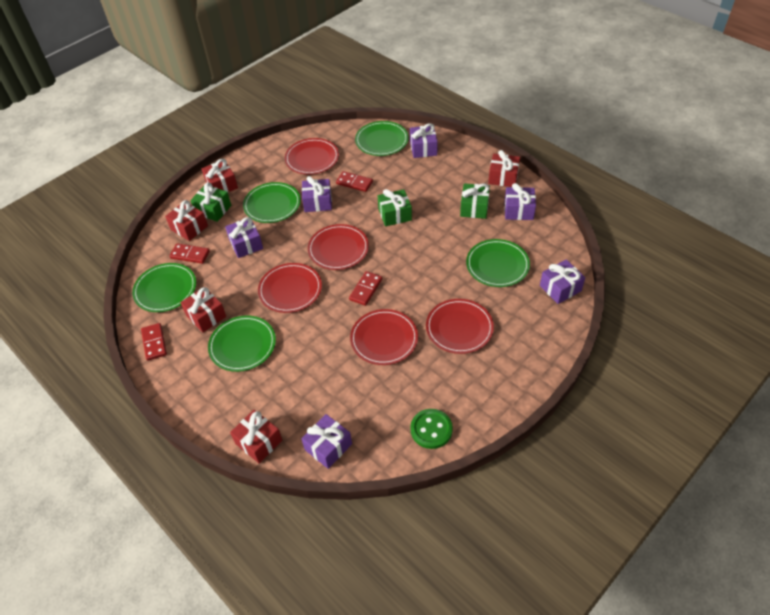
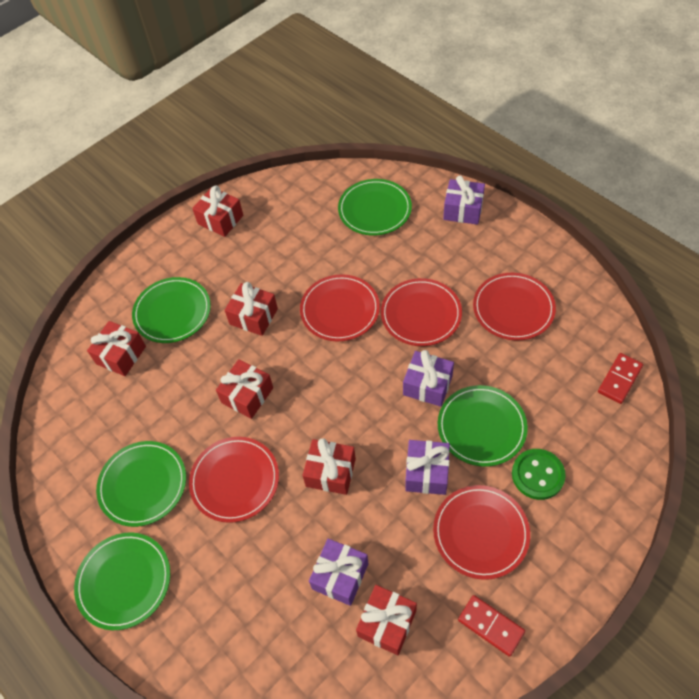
green gift: [190,182,231,222] [378,189,412,226] [460,183,490,219] = 3 -> none = 0
purple gift: [225,217,263,258] [301,414,352,469] [302,176,332,212] [410,123,438,158] [504,183,536,220] [540,259,585,304] = 6 -> [309,538,369,606] [403,350,454,407] [405,440,450,495] [443,176,485,225] = 4
red domino: [141,323,167,361] [169,243,210,264] [336,171,373,192] [349,271,382,306] = 4 -> [458,595,525,657] [598,353,643,404] = 2
red gift: [165,200,208,241] [180,287,226,333] [202,159,238,192] [230,410,282,464] [488,150,520,187] = 5 -> [87,321,146,376] [192,185,243,237] [216,359,273,419] [225,282,278,336] [303,438,356,495] [356,585,417,655] = 6

